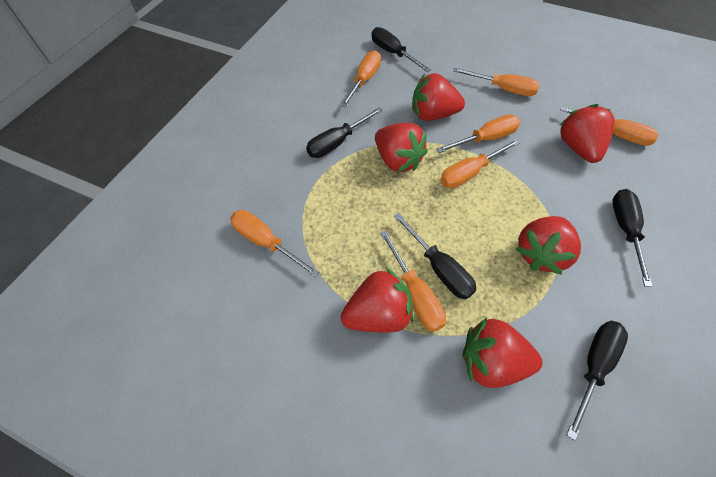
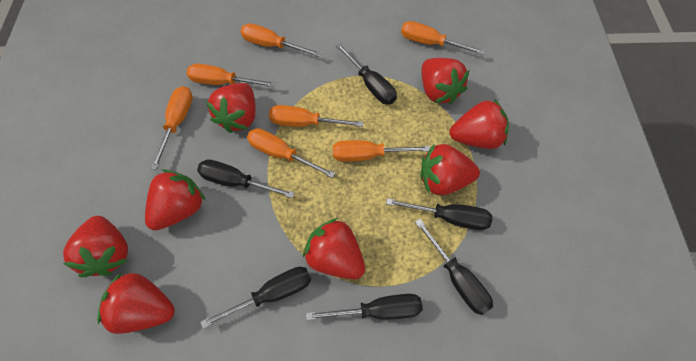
black screwdriver: [306,107,383,158] [372,27,431,72] [394,213,477,299] [567,321,628,441] [612,189,653,287] = 5 -> [197,160,295,198] [200,267,311,329] [306,294,423,320] [336,43,397,105] [386,198,493,230] [415,219,493,315] = 6
red strawberry: [341,268,414,333] [375,123,428,172] [412,73,465,121] [462,318,543,388] [516,216,581,275] [559,104,615,163] = 6 -> [63,216,128,277] [97,273,175,334] [145,170,205,231] [206,83,256,133] [303,218,365,279] [420,143,480,195] [422,58,470,104] [450,99,509,149] = 8

